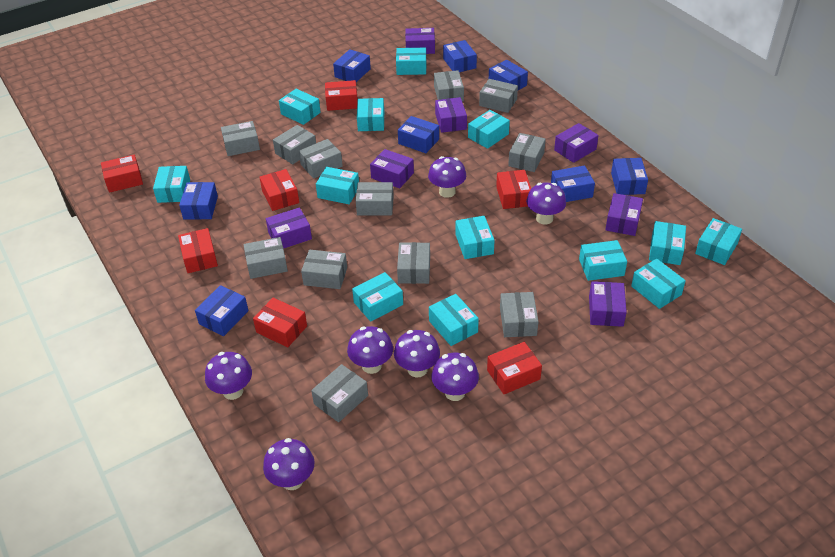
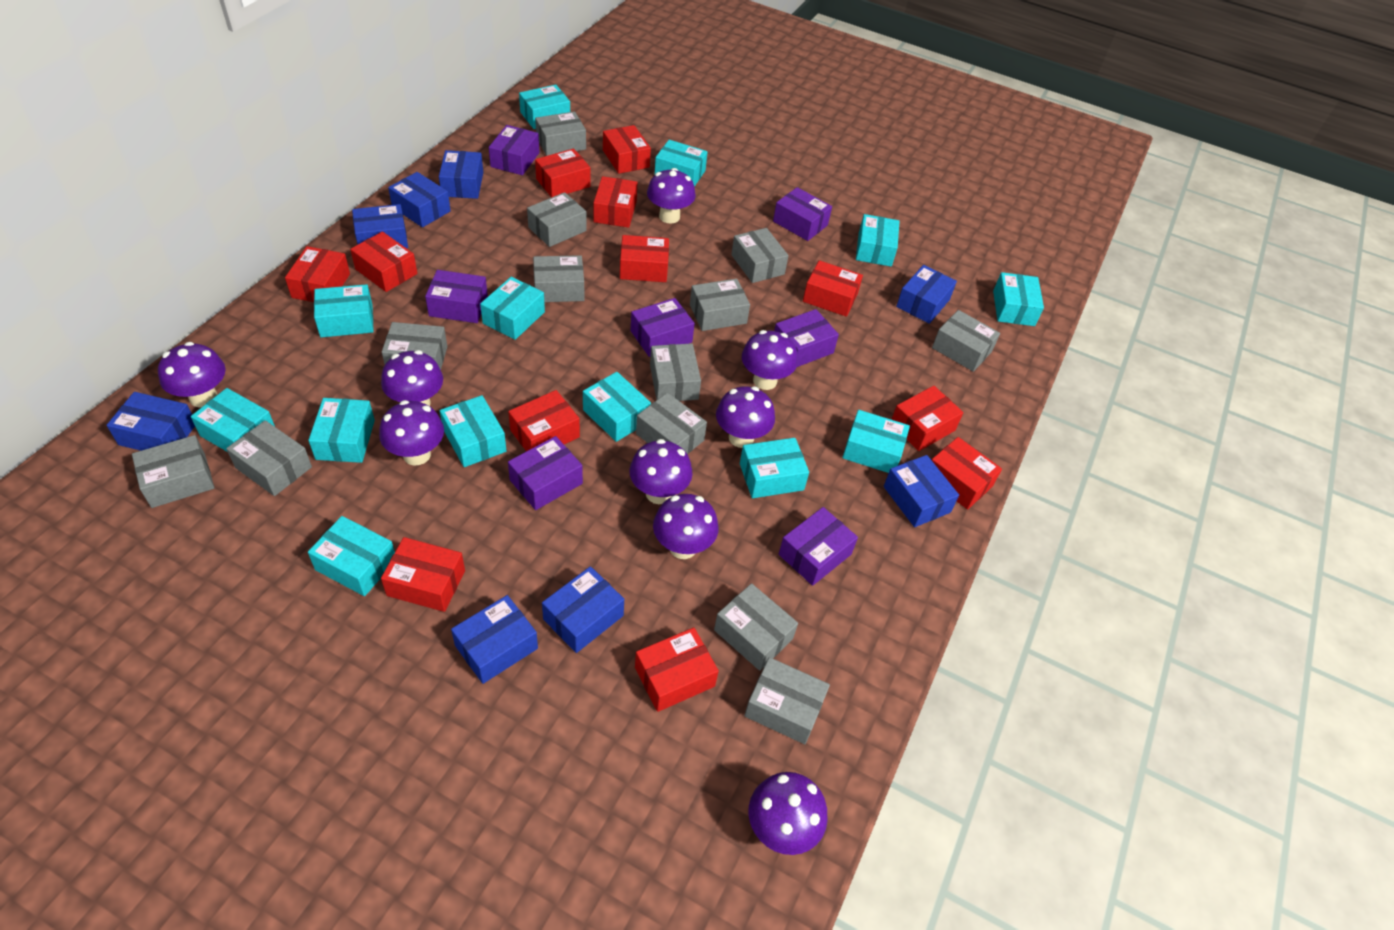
grey box: [221,121,260,156] [244,237,288,279] [273,125,316,164] [299,139,343,179] [301,250,347,289] [311,364,368,422] [356,182,394,215] [397,242,430,284] [434,70,464,101] [479,79,518,113] [500,292,539,337] [508,133,546,172] = 12 -> [132,435,214,508] [226,420,312,496] [382,322,447,370] [527,192,587,247] [533,255,584,302] [535,111,586,156] [636,393,707,454] [650,343,701,401] [690,279,750,331] [714,583,798,671] [731,228,788,283] [744,657,830,744] [932,310,1000,372] = 13
purple mushroom: [205,352,252,400] [263,438,315,490] [347,326,393,374] [394,330,440,377] [428,156,466,198] [431,353,479,401] [526,183,566,225] = 7 -> [158,342,226,407] [379,400,444,466] [381,350,443,406] [630,439,693,504] [647,168,696,224] [653,494,719,559] [716,386,775,448] [742,330,798,390] [749,772,827,855] = 9
red box: [101,155,143,193] [178,228,218,273] [253,298,307,347] [259,169,299,211] [325,80,358,111] [487,342,542,394] [496,170,531,209] = 7 -> [285,246,350,302] [350,231,417,292] [381,537,465,612] [508,390,580,451] [535,149,591,198] [593,176,637,228] [603,125,651,174] [620,235,669,282] [635,627,719,712] [803,260,863,317] [891,386,963,451] [932,437,1002,510] = 12

